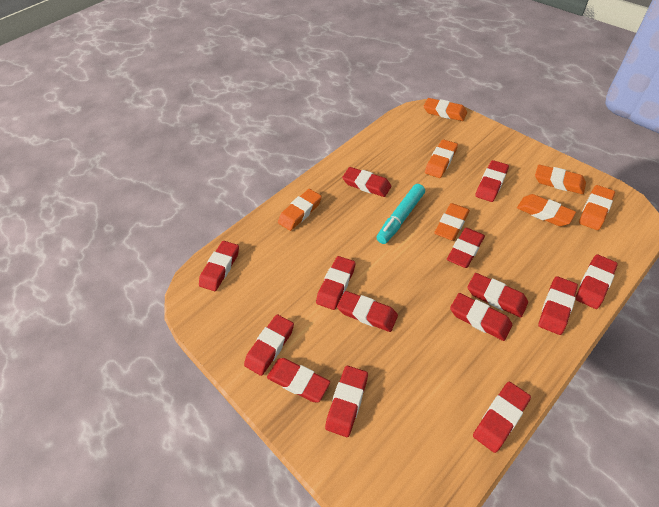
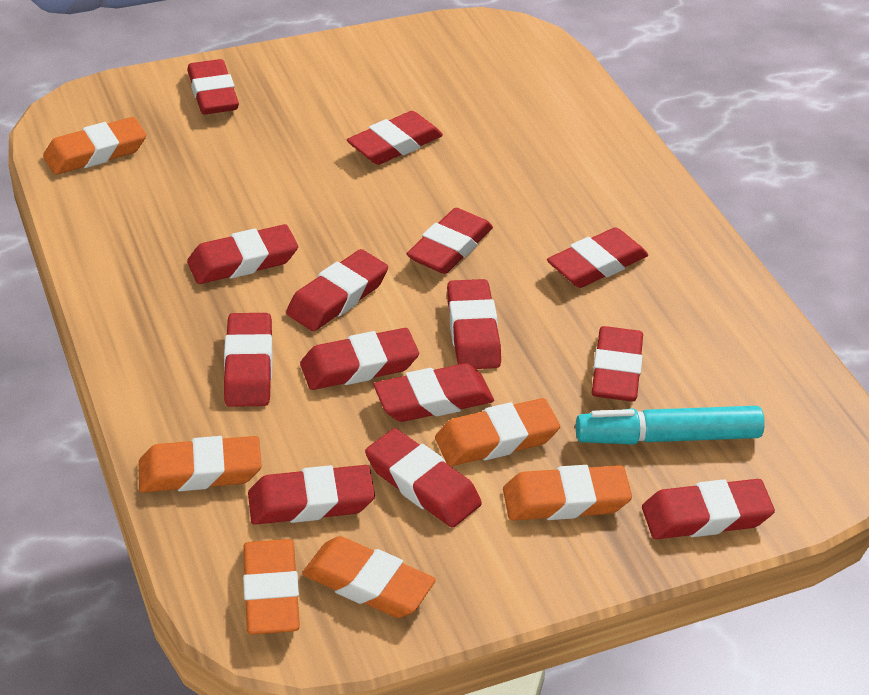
orange eraser: [278,189,322,231] [424,98,467,121] [425,139,458,178] [434,203,470,241] [517,194,576,226] [535,165,586,194] [579,185,615,230] = 7 -> [43,117,146,175] [139,436,262,492] [243,539,300,635] [302,536,436,618] [435,398,560,466] [503,465,632,521] = 6

